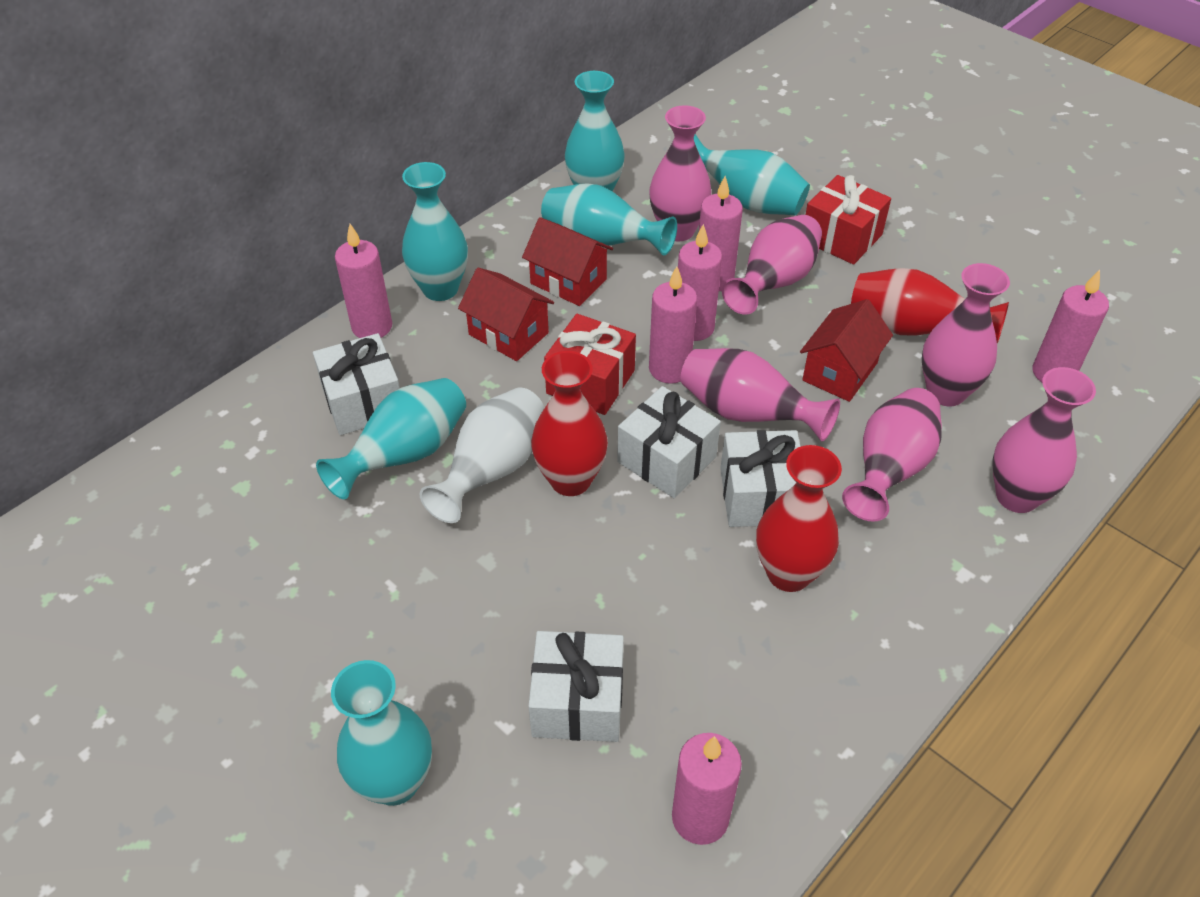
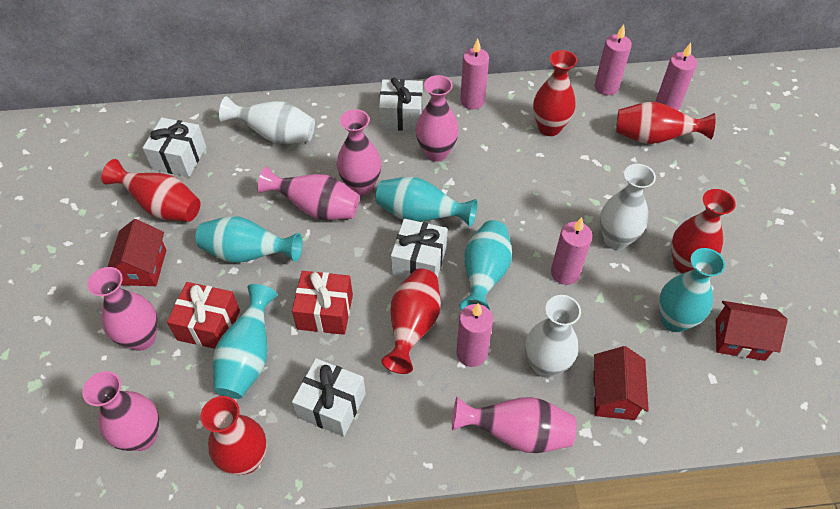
pink candle: [335,224,392,338] [649,266,697,384] [672,733,742,845] [678,224,722,341] [699,176,743,291] [1033,270,1109,382] = 6 -> [456,303,493,367] [460,38,489,109] [551,217,592,285] [595,24,632,95] [655,43,697,110] = 5
red vase: [531,351,608,496] [756,445,842,592] [851,268,1009,343] = 3 -> [101,159,201,222] [201,396,267,475] [381,268,441,374] [533,50,578,136] [616,102,716,144] [671,189,736,273] = 6
turquoise vase: [316,378,466,499] [331,660,432,806] [402,162,468,301] [541,183,677,255] [565,71,625,191] [694,134,810,215] = 6 -> [195,216,302,263] [213,284,277,399] [376,177,478,227] [460,220,512,311] [659,248,725,332] = 5
white vase: [420,388,544,523] = 1 -> [219,96,315,144] [525,295,581,378] [600,164,656,250] = 3

